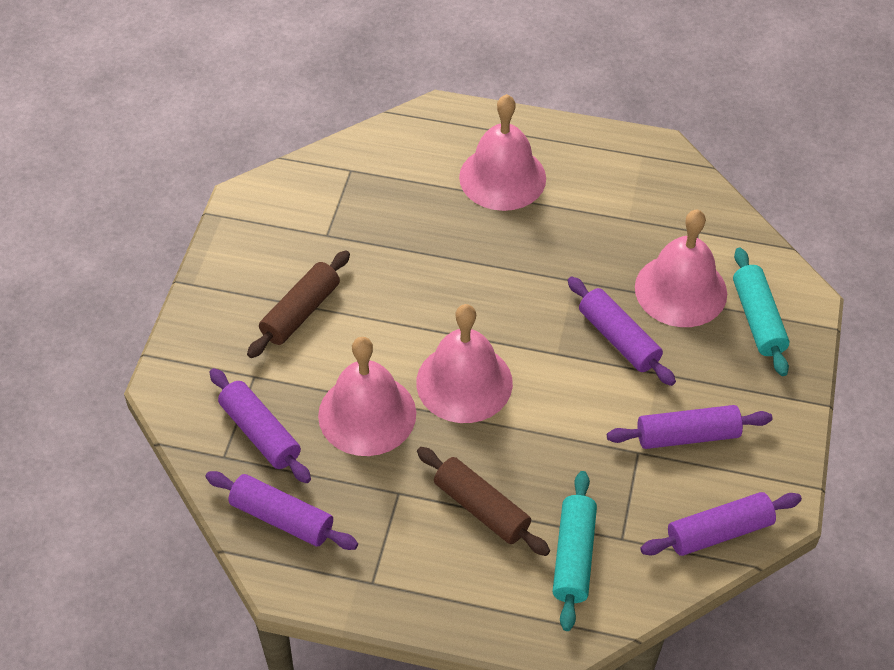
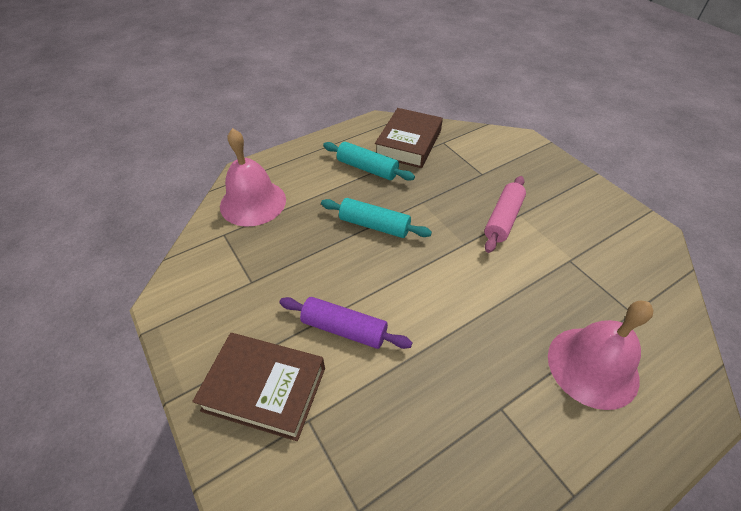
brown book: none = 0 -> [192,333,325,441] [375,108,443,168] = 2
brown rolling pin: [247,250,350,358] [417,447,550,556] = 2 -> none = 0
pink bell: [318,337,416,456] [416,304,513,423] [459,94,546,211] [635,210,727,327] = 4 -> [220,128,286,227] [548,301,654,410] = 2
pink rolling pin: none = 0 -> [484,176,526,253] = 1
purple rolling pin: [206,471,358,550] [210,368,311,483] [568,277,676,386] [607,405,773,449] [640,492,802,556] = 5 -> [279,297,412,349] = 1

